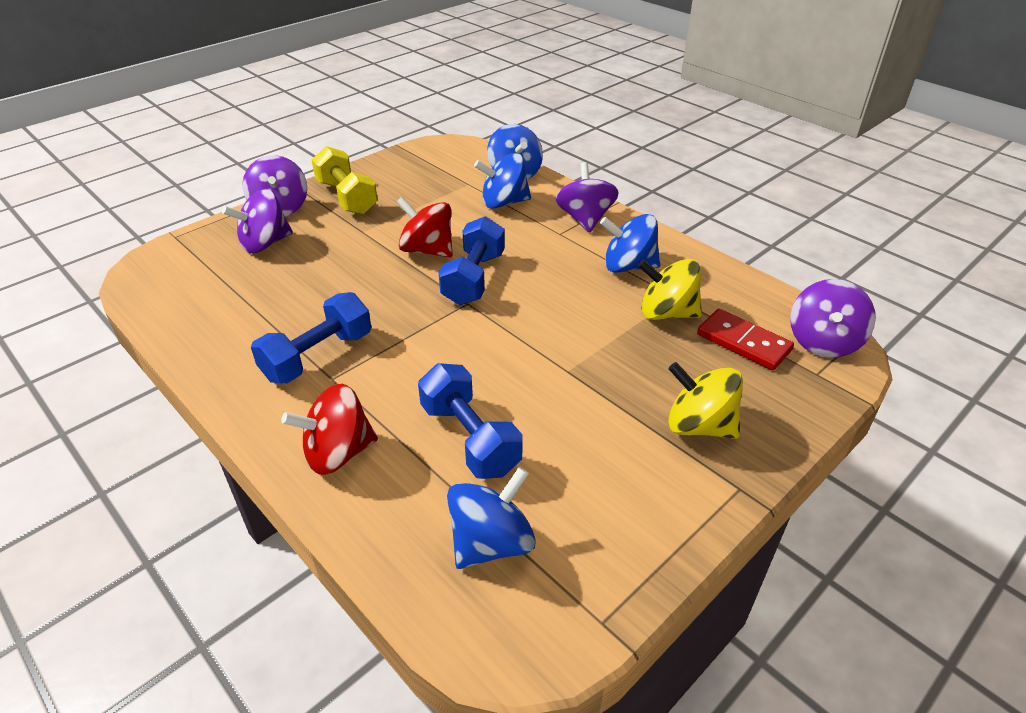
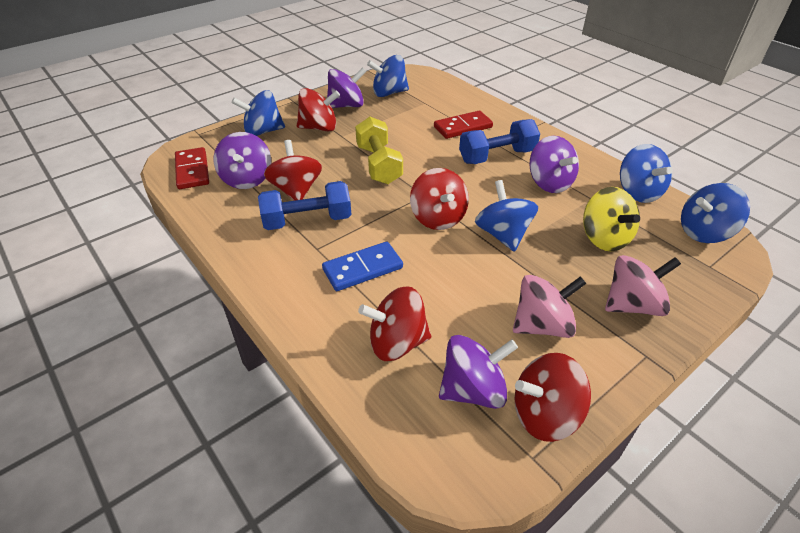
blue domino: none = 0 -> [322,242,403,291] = 1
blue dumbbell: [251,292,371,384] [418,363,523,479] [439,216,505,305] = 3 -> [258,181,351,230] [459,119,540,164] = 2
blue spinning top: [447,467,536,569] [474,153,531,209] [487,124,543,180] [600,214,660,273] = 4 -> [232,90,285,136] [367,55,409,97] [475,180,538,252] [620,144,672,203] [681,183,750,243] = 5
pink spinning top: none = 0 -> [513,275,587,338] [605,255,681,316] = 2
red domino: [697,309,794,370] = 1 -> [175,147,209,189] [434,111,493,139] = 2
red spinning top: [281,384,378,475] [397,197,453,257] = 2 -> [264,140,322,201] [297,88,340,132] [358,286,431,361] [410,168,469,230] [514,353,591,442] = 5
yellow spinning top: [638,259,702,320] [668,362,743,439] = 2 -> [583,187,640,251] = 1

